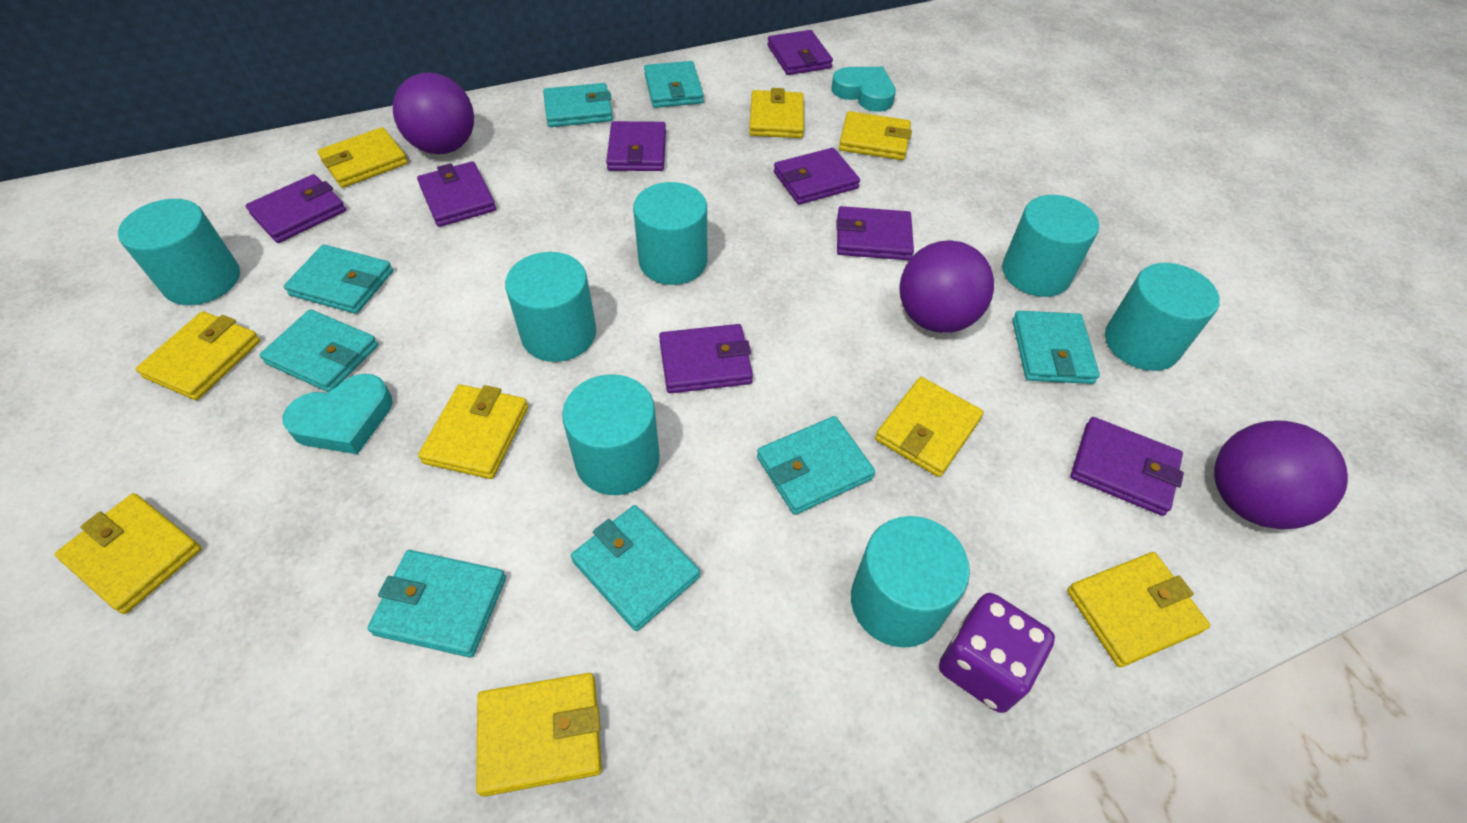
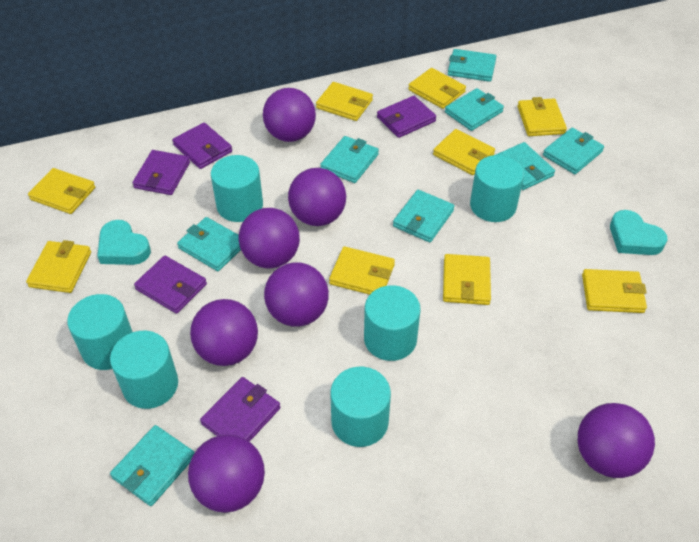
purple ball: [393,72,474,154] [899,240,994,333] [1214,421,1348,530] = 3 -> [188,434,265,513] [190,299,258,366] [238,208,300,269] [263,88,316,142] [264,262,329,327] [288,168,346,226] [578,403,655,478] = 7
purple dice: [939,593,1055,713] = 1 -> none = 0
purple wallet: [245,174,346,243] [417,161,496,227] [606,121,666,171] [659,324,753,393] [767,30,833,75] [774,148,860,205] [837,206,914,260] [1070,417,1184,516] = 8 -> [133,150,190,195] [134,256,207,314] [172,122,232,169] [200,377,281,442] [377,96,436,138] = 5
turquoise cylinder: [118,199,240,305] [505,252,596,362] [562,374,660,495] [633,182,707,285] [851,516,970,648] [1002,195,1099,297] [1105,263,1220,371] = 7 -> [67,294,132,370] [110,331,178,409] [211,155,263,222] [331,367,391,447] [364,285,421,361] [470,155,524,222] = 6

